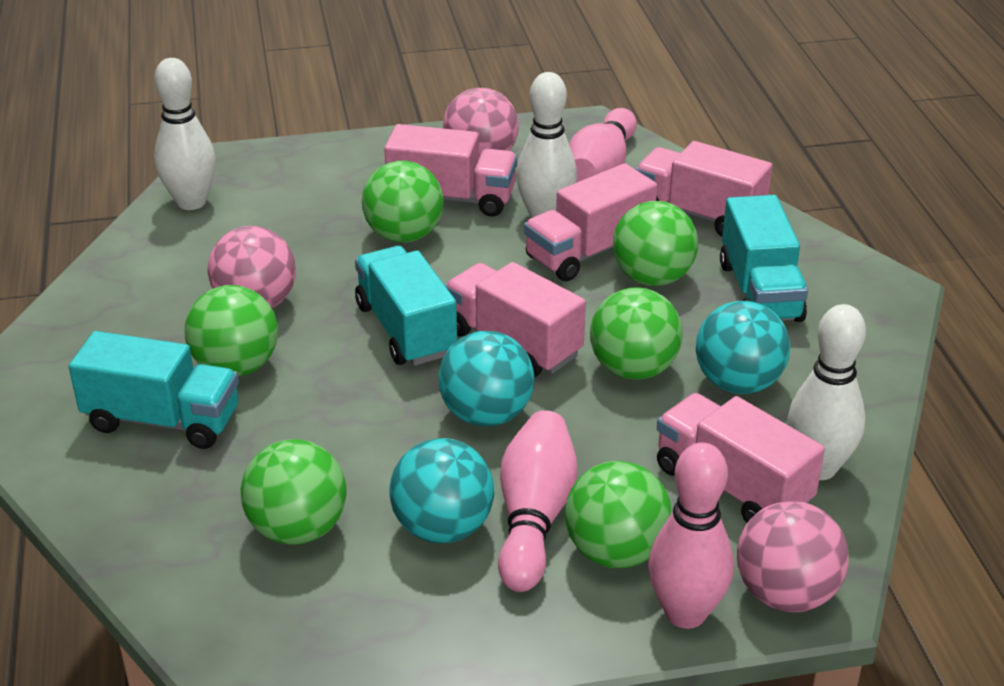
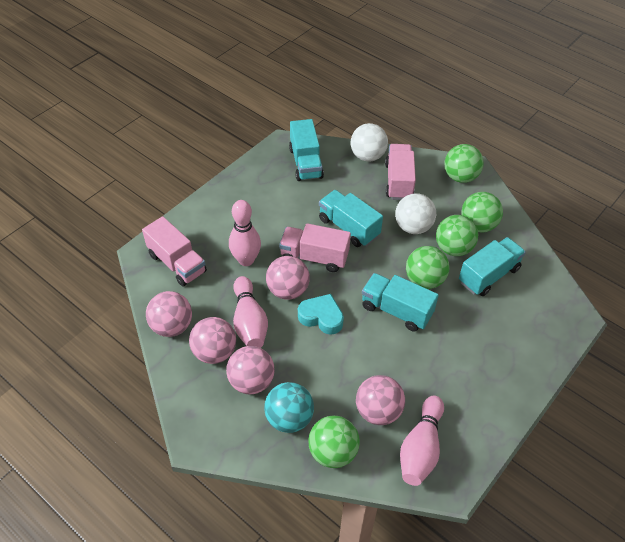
green ball: [185,285,278,376] [241,439,347,545] [362,160,444,243] [565,461,672,568] [590,287,683,380] [613,201,698,286] = 6 -> [308,416,360,468] [406,246,450,289] [436,215,478,256] [444,144,484,183] [461,192,503,232] = 5
pink ball: [208,226,296,308] [443,88,519,157] [737,501,849,612] = 3 -> [146,291,192,337] [189,317,236,364] [226,346,275,394] [266,256,310,299] [356,375,405,425] = 5
pink truck: [384,124,517,217] [445,262,586,377] [524,163,657,281] [635,141,772,237] [657,393,825,523] = 5 -> [142,216,207,287] [279,223,351,272] [385,144,416,200] = 3
turquoise ball: [389,438,494,543] [438,331,534,427] [696,301,790,394] = 3 -> [264,382,314,433] = 1
turquoise heart: none = 0 -> [298,294,344,335] = 1
turquoise truck: [69,331,239,449] [355,246,457,366] [720,195,808,322] = 3 -> [289,119,324,181] [319,190,383,247] [362,273,439,332] [459,237,526,296] = 4
white ball: none = 0 -> [351,123,388,162] [395,193,436,234] = 2
white bowling pin: [154,58,216,210] [516,72,577,218] [787,304,866,480] = 3 -> none = 0

